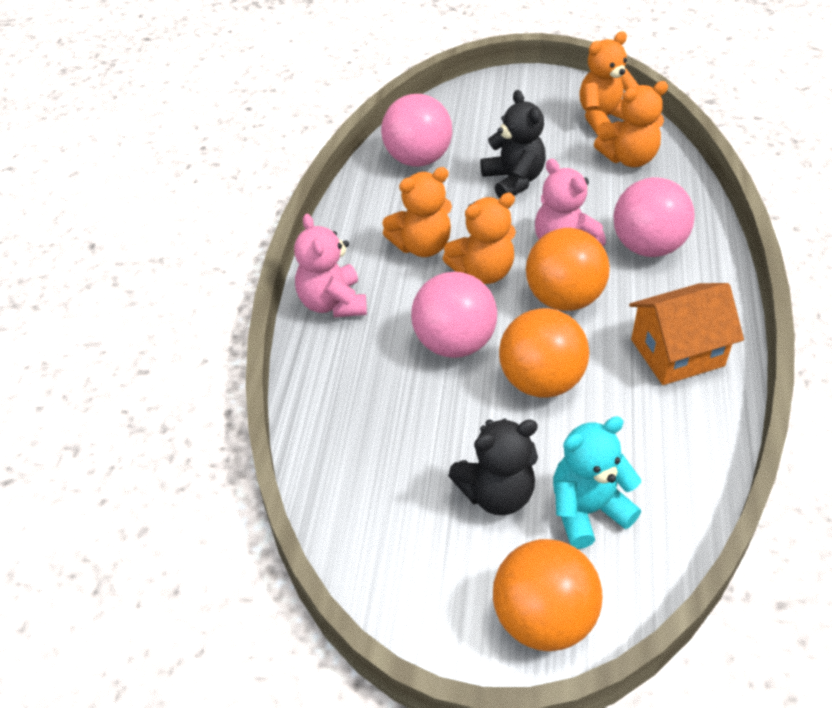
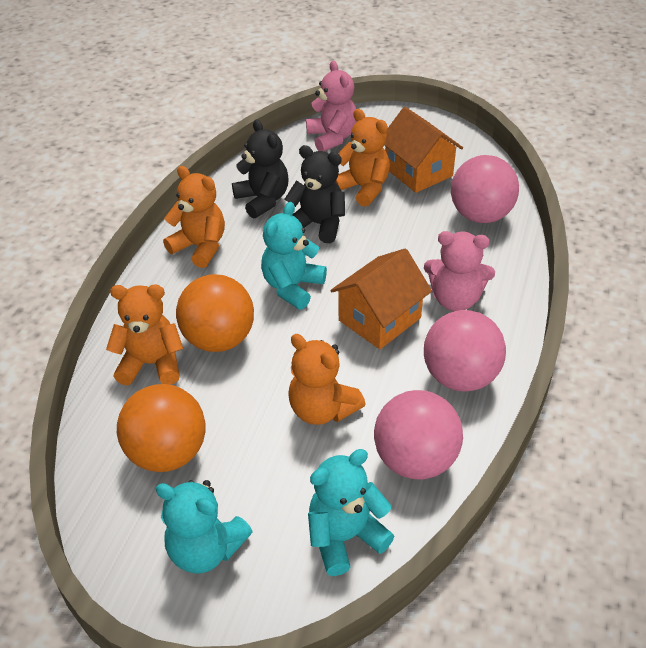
orange ball: [493,539,603,651] [499,308,589,398] [526,228,610,311] = 3 -> [117,384,206,472] [176,274,254,352] = 2
orange house: [629,283,744,385] = 1 -> [330,248,432,349] [384,107,463,193] = 2
turquoise teddy bear: [553,416,641,549] = 1 -> [155,480,253,574] [261,202,327,310] [308,449,394,576] = 3

